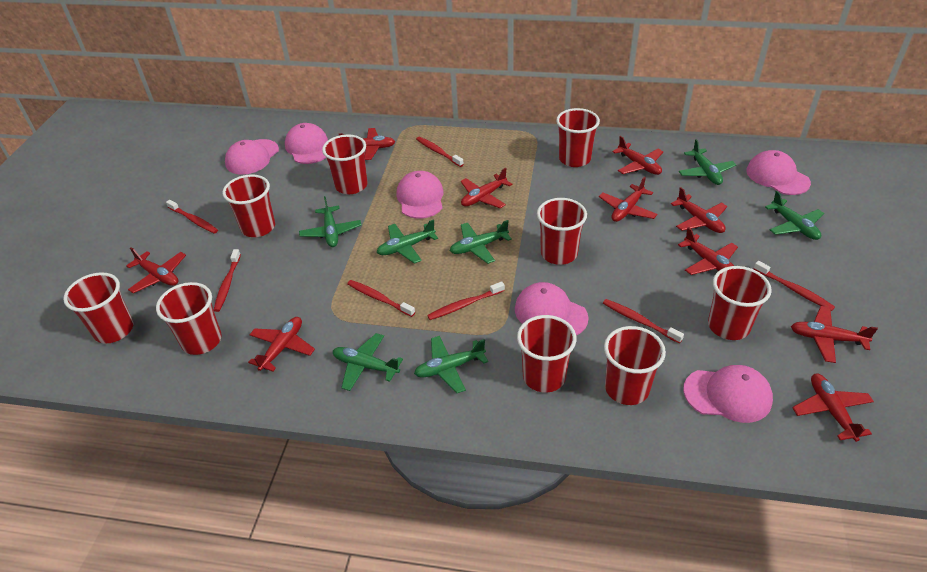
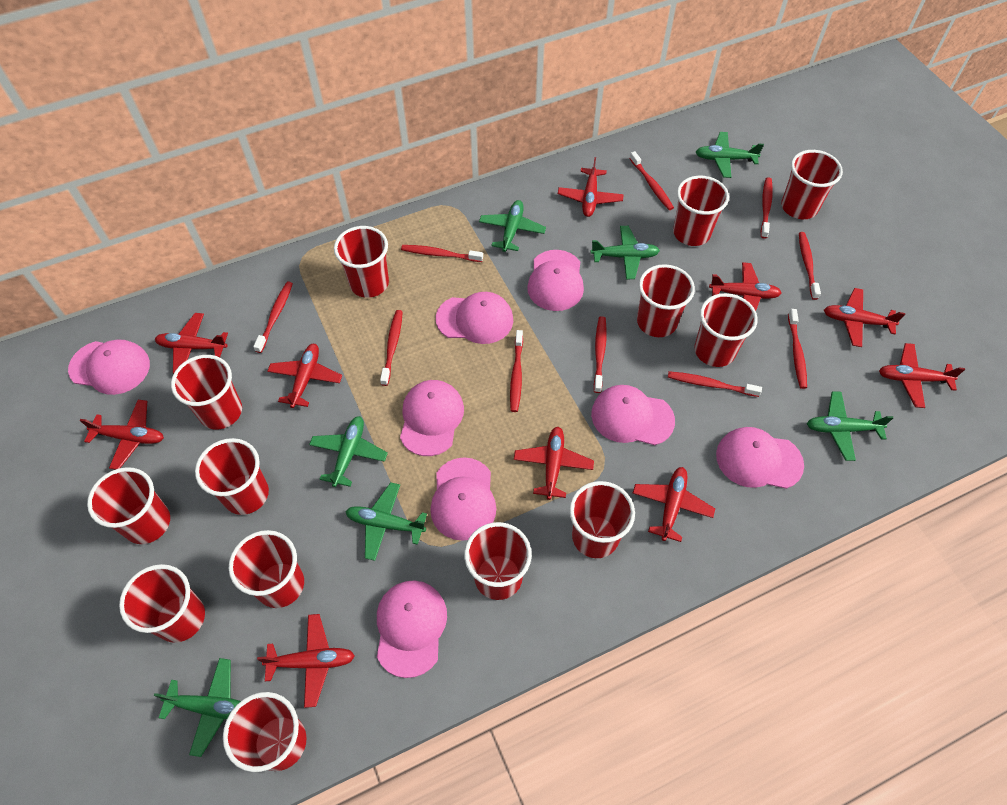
pink cap: [225,139,279,175] [285,123,328,164] [396,171,443,219] [515,282,589,335] [683,365,773,423] [746,150,811,195] = 6 -> [68,339,150,395] [377,580,447,678] [400,380,464,456] [430,457,496,541] [436,292,513,344] [527,250,584,311] [591,385,675,445] [716,427,804,489] = 8
red cup: [63,272,134,344] [156,282,222,355] [222,174,275,237] [322,134,367,194] [517,315,577,393] [537,198,587,265] [556,108,600,167] [604,326,666,405] [708,266,772,340] = 9 -> [87,467,170,544] [119,564,205,643] [171,355,242,429] [195,438,269,515] [223,692,307,772] [228,530,304,608] [334,226,389,298] [464,522,532,600] [569,481,635,558] [637,264,695,337] [673,176,729,246] [694,293,757,367] [781,150,843,219] = 13
red toothbrush: [166,200,218,234] [214,249,241,312] [347,280,415,317] [416,137,464,167] [427,281,505,320] [603,299,684,344] [753,261,835,311] = 7 -> [253,282,293,353] [380,310,403,386] [401,245,483,262] [510,330,523,412] [594,316,607,393] [629,151,674,210] [668,371,762,397] [761,177,773,239] [788,309,807,389] [799,232,821,300] = 10

